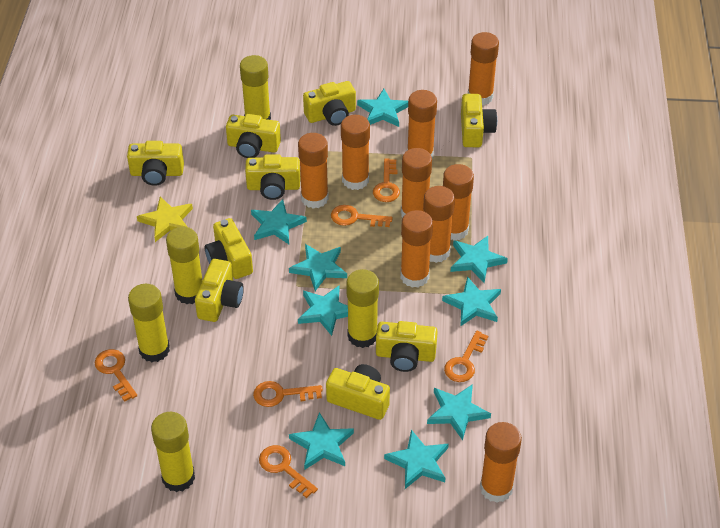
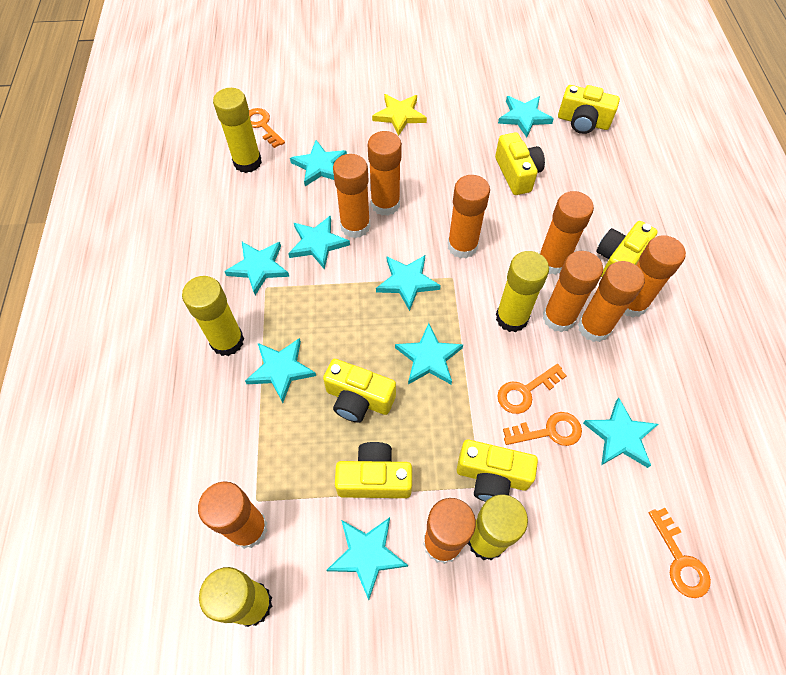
orange key: [95,349,137,402] [253,381,323,407] [259,445,318,498] [331,205,393,227] [373,158,400,202] [444,331,488,382] = 6 -> [249,108,285,148] [498,364,567,414] [503,412,582,446] [649,508,711,598] = 4
yellow camera: [127,141,184,186] [195,259,244,322] [205,218,253,279] [226,114,281,158] [245,154,300,200] [303,81,356,126] [326,364,390,420] [376,321,438,372] [461,94,497,147] = 9 -> [323,359,396,423] [335,442,412,498] [457,440,538,502] [495,132,545,195] [558,85,620,134] [596,221,658,277] = 6

